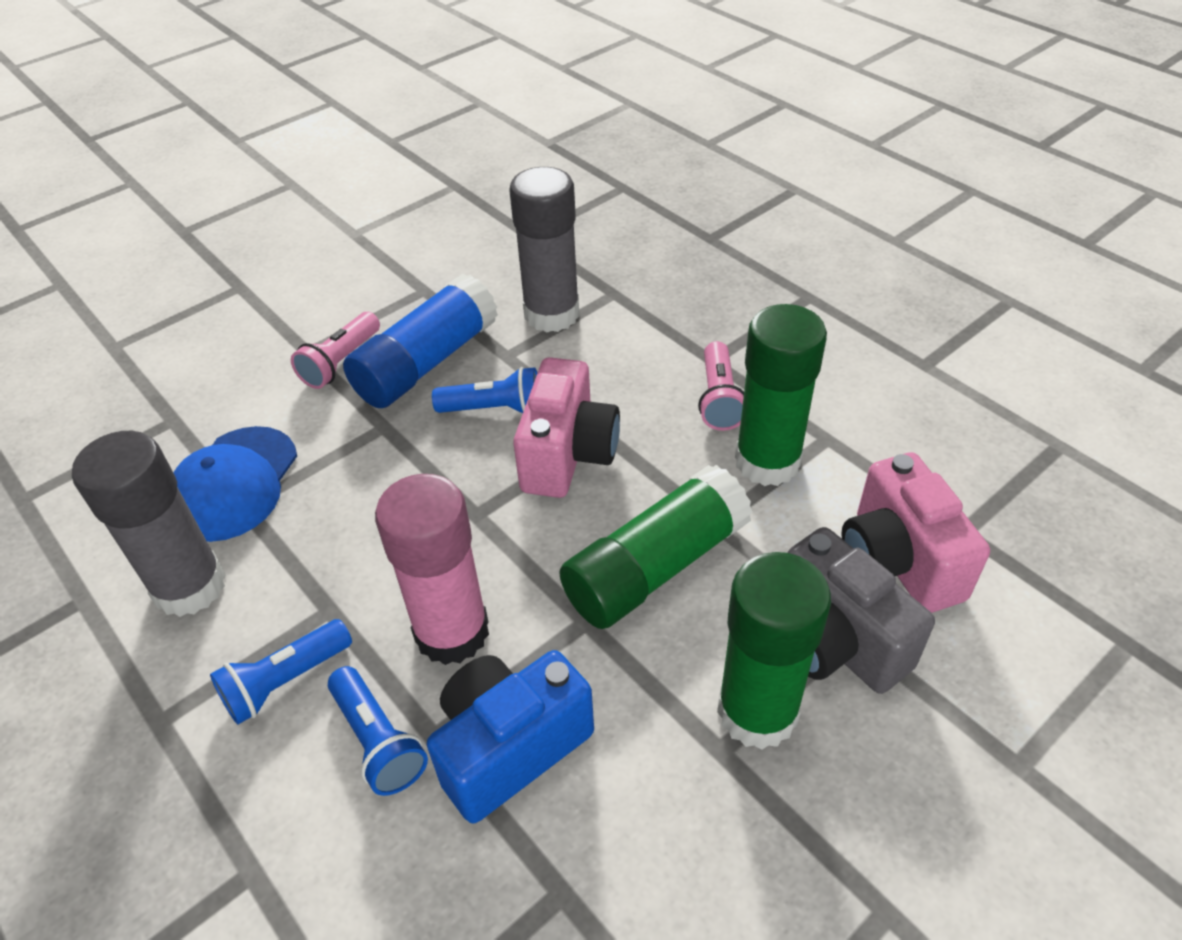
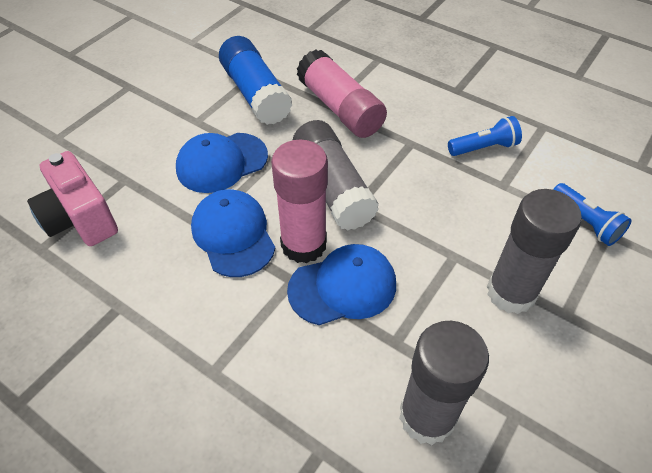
blue camera: [427,650,594,823] = 1 -> none = 0
blue cap: [173,426,297,542] = 1 -> [176,133,268,193] [191,189,275,277] [287,244,396,325] = 3
blue flashlight: [210,619,352,725] [328,666,428,796] [432,367,537,413] = 3 -> [448,116,522,156] [553,183,632,246] = 2
green glue stick: [559,465,753,629] [717,552,831,750] [735,304,827,486] = 3 -> none = 0
grey camera: [787,527,935,694] = 1 -> none = 0
grey glue stick: [72,431,226,617] [509,167,580,332] = 2 -> [293,120,379,231] [399,321,489,445] [487,189,582,314] = 3
pink camera: [513,357,620,498] [841,452,990,613] = 2 -> [27,151,118,246] = 1
pink flashlight: [291,312,380,389] [698,341,744,431] = 2 -> none = 0
pink glue stick: [375,474,489,665] = 1 -> [271,140,328,263] [297,49,387,138] = 2

